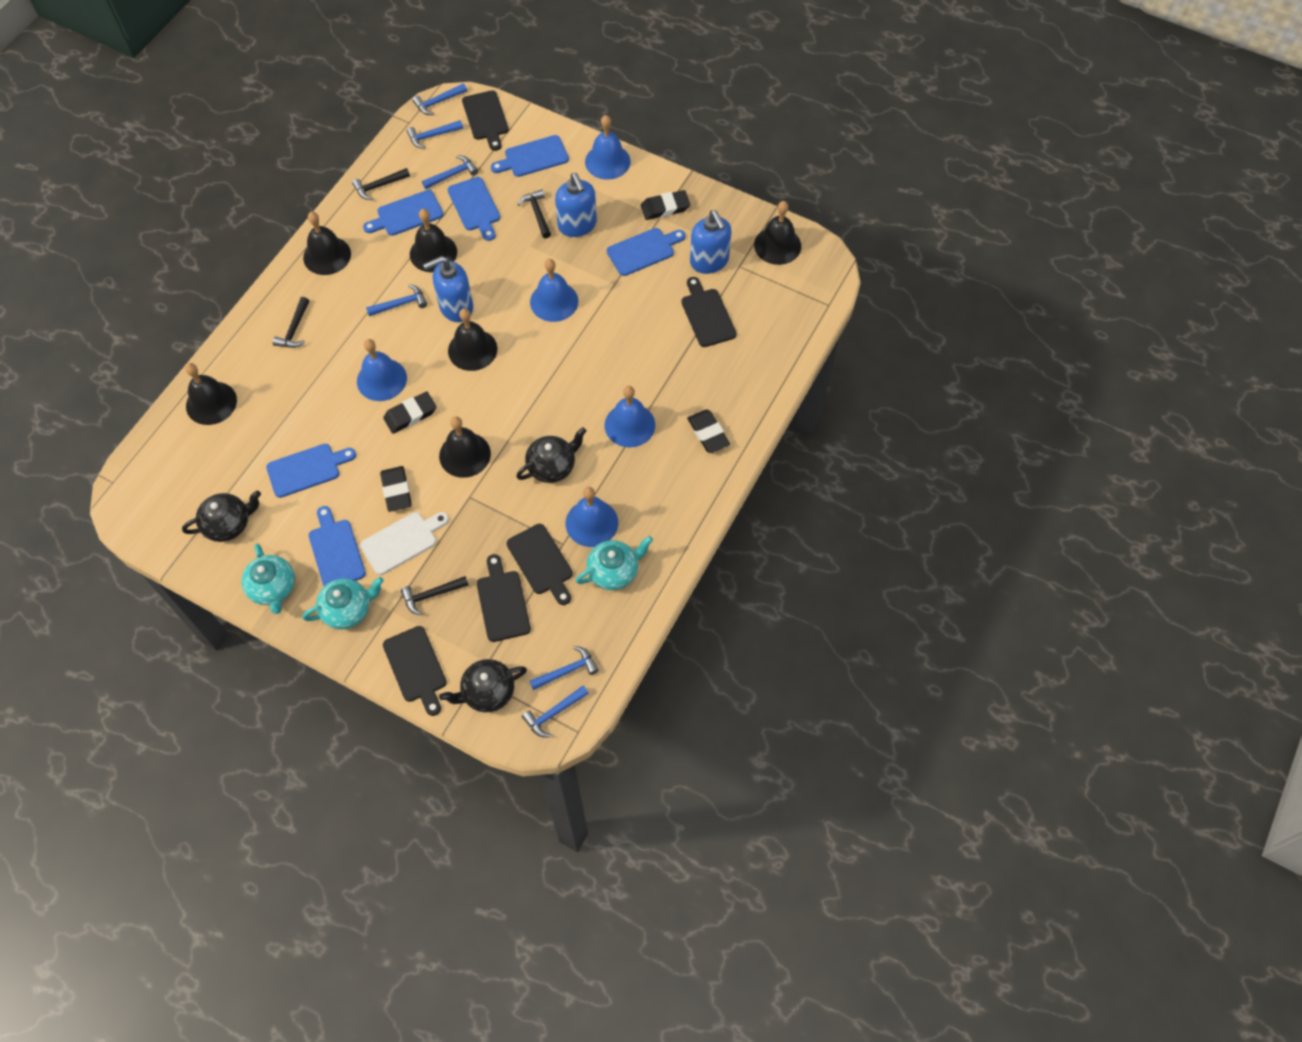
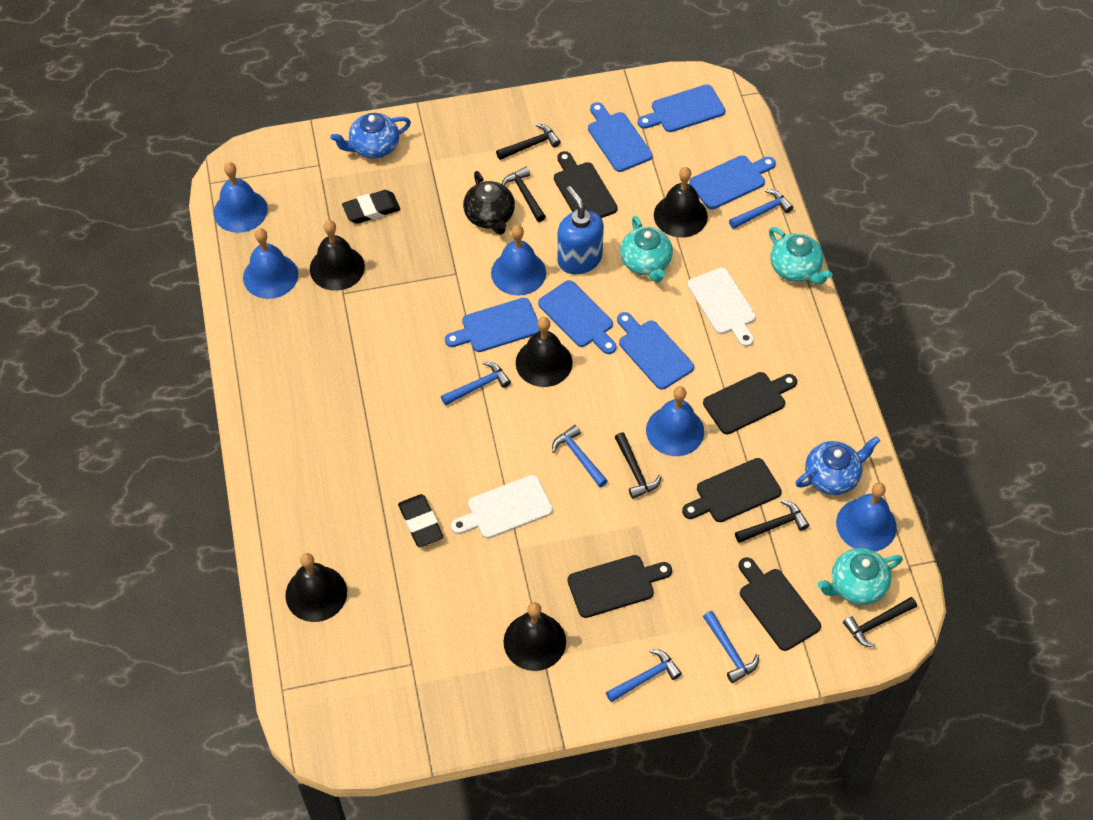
black bell: [185,363,237,425] [303,212,351,275] [410,209,457,272] [439,416,491,478] [448,308,497,371] [754,201,801,265] = 6 -> [285,553,347,622] [310,220,365,291] [504,602,566,671] [516,317,573,387] [654,167,708,238] = 5
black eraser: [380,466,412,512] [383,391,436,434] [641,190,690,220] [687,409,730,453] = 4 -> [342,190,401,224] [398,494,444,547] = 2
black hammer: [273,297,309,348] [352,168,410,200] [401,576,469,615] [518,189,551,238] = 4 -> [496,124,561,160] [502,167,546,222] [615,432,662,499] [735,500,809,543] [843,597,917,647] = 5
black teapot: [182,491,261,542] [439,659,527,712] [516,427,586,483] = 3 -> [463,171,515,235] = 1
blue hammer: [366,284,427,316] [407,120,463,149] [413,83,467,115] [422,156,478,189] [522,685,589,737] [530,646,599,690] = 6 -> [441,361,511,406] [552,425,608,487] [606,649,682,702] [703,611,759,683] [729,189,793,229] = 5
blue soap dispenser: [423,256,473,322] [555,173,597,237] [690,210,731,274] = 3 -> [557,186,604,274] = 1
blue teapot: none = 0 -> [330,113,411,159] [796,436,880,495] = 2
white cutting board: [360,512,449,575] = 1 -> [451,475,553,539] [687,267,756,347] = 2

